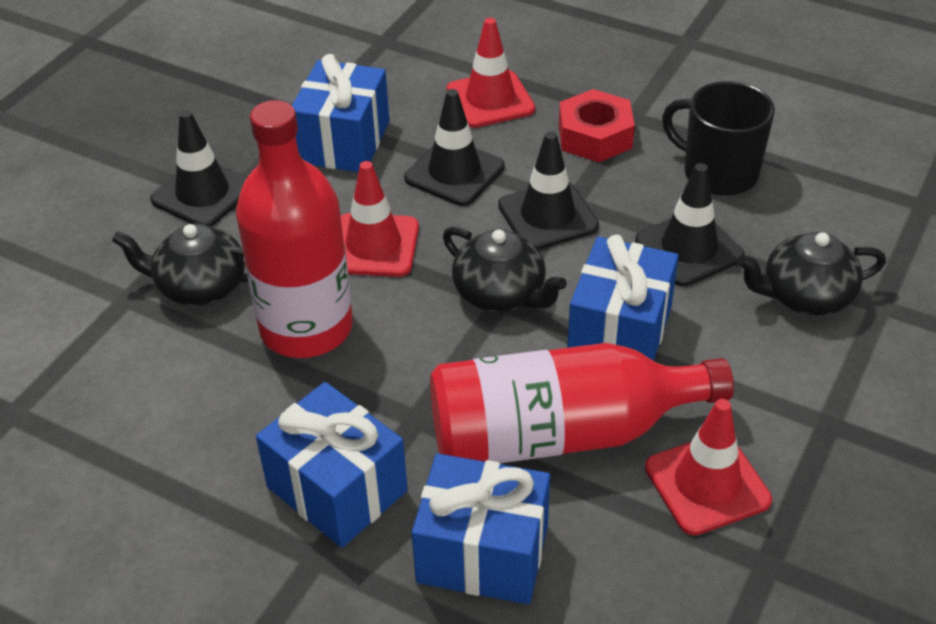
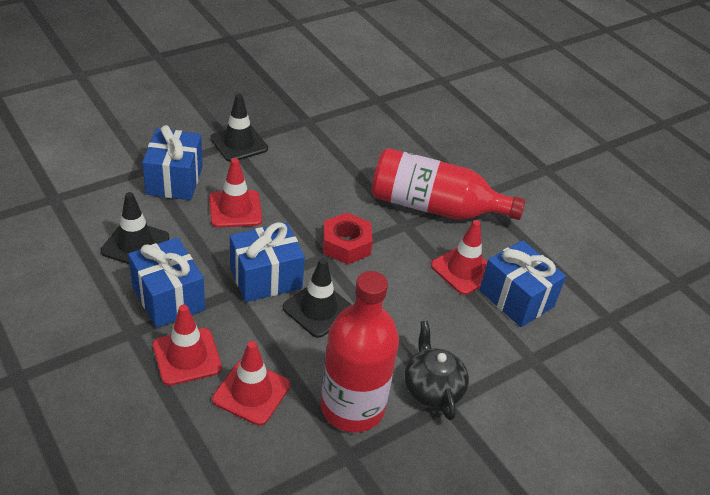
black mug: [662,81,775,196] = 1 -> none = 0
black teapot: [112,224,248,306] [443,227,567,312] [737,232,886,316] = 3 -> [404,321,469,420] = 1
black traffic cone: [150,110,247,227] [404,89,505,206] [498,131,599,250] [635,163,745,286] = 4 -> [101,192,169,264] [210,94,268,162] [283,258,352,338] = 3
red traffic cone: [341,161,419,277] [447,18,535,128] [645,399,772,535] = 3 -> [153,305,222,386] [209,158,262,228] [212,341,290,426] [431,220,487,295] = 4

